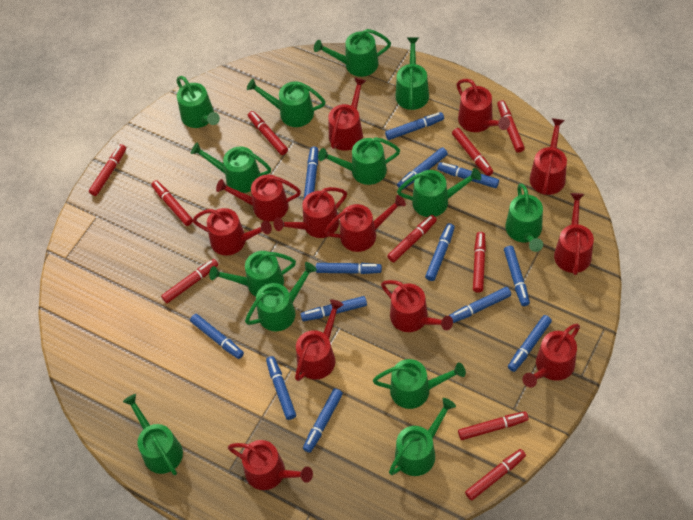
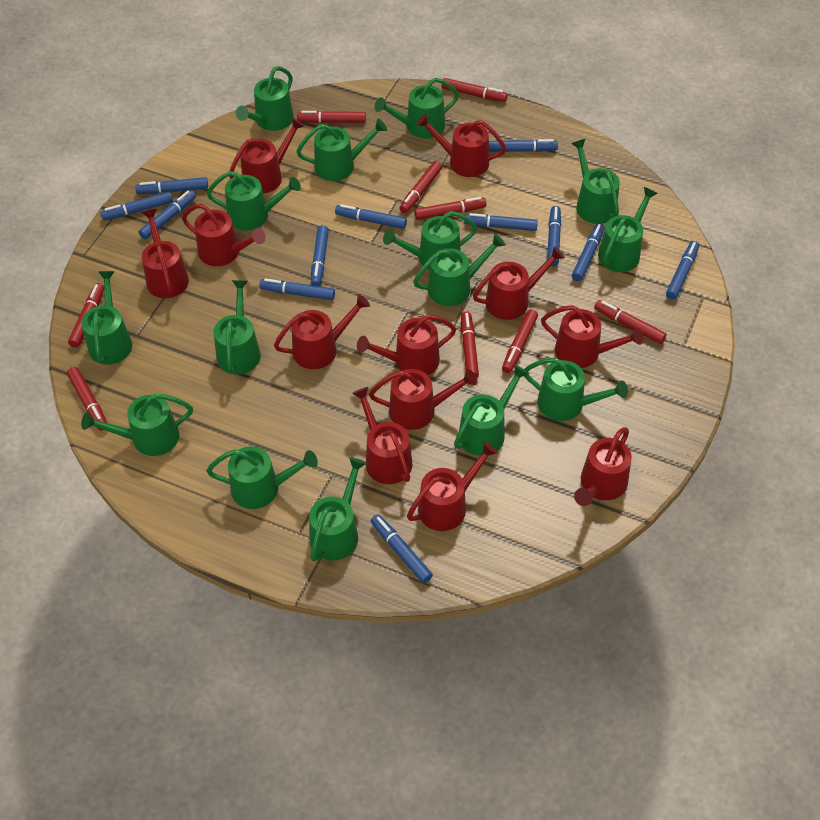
blue marker: [190,314,244,359] [266,356,296,420] [301,296,367,321] [303,388,343,453] [304,147,318,198] [316,263,382,274] [385,112,444,140] [397,147,448,189] [425,223,455,281] [437,162,499,188] [449,287,511,323] [504,246,530,306] [508,315,552,372] = 13 -> [100,191,173,220] [135,177,208,194] [138,190,196,239] [259,278,335,300] [311,225,329,286] [335,204,407,229] [371,514,433,583] [464,213,538,231] [489,139,558,152] [547,206,561,266] [572,223,605,281] [666,241,699,300] = 12
green watering can: [123,394,183,475] [177,76,220,128] [191,142,271,193] [209,251,296,296] [245,262,317,331] [247,79,326,127] [314,29,391,77] [318,137,400,185] [373,359,466,409] [389,398,456,476] [395,37,429,110] [397,168,481,217] [505,183,543,252] = 13 -> [81,393,193,456] [82,271,132,365] [206,446,318,509] [207,171,301,231] [214,280,261,374] [236,66,294,131] [296,119,387,181] [309,457,367,561] [375,78,459,139] [383,211,477,271] [413,234,506,306] [454,365,529,456] [524,358,628,421] [571,139,620,224] [598,187,658,272] = 15
red marker: [89,144,126,196] [151,180,193,226] [161,259,218,303] [248,111,288,155] [387,215,437,262] [452,128,493,176] [458,411,529,440] [465,449,526,501] [473,232,486,293] [497,100,525,153] = 10 -> [67,367,107,430] [68,283,104,348] [297,111,366,123] [399,161,442,213] [414,197,486,220] [442,78,508,102] [461,311,479,378] [502,309,538,373] [594,300,667,344] = 9

